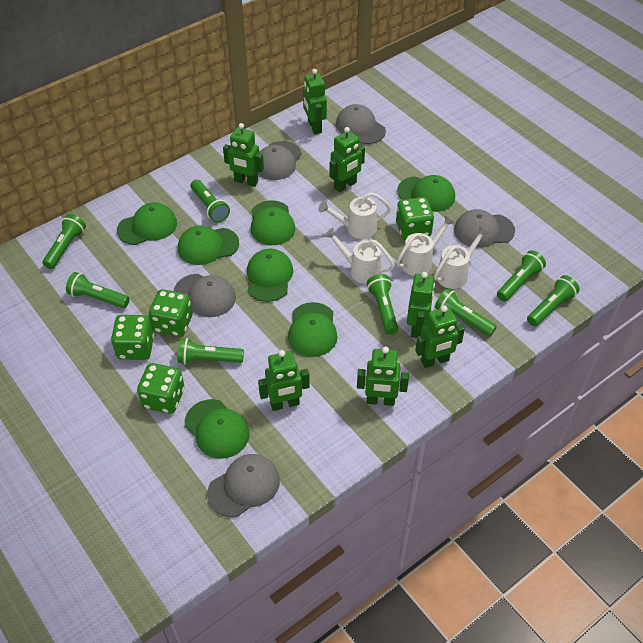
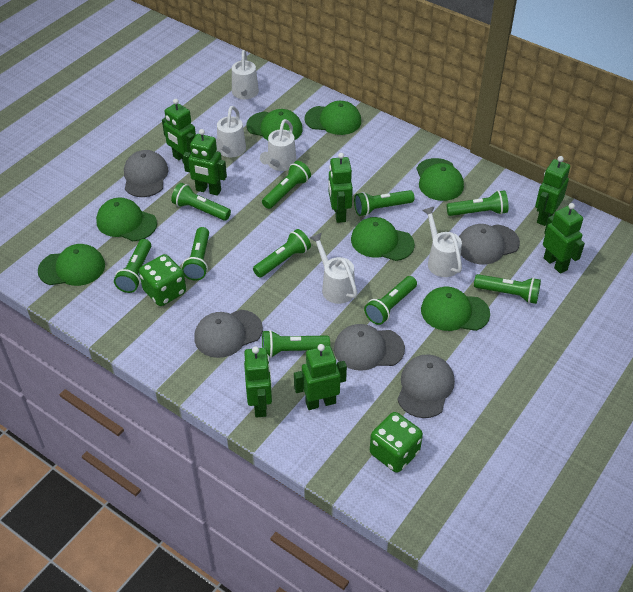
green dice: [111,315,154,360] [137,363,185,414] [149,289,193,337] [396,197,434,240] = 4 -> [139,254,186,306] [370,412,423,473] = 2
green flashlight: [42,214,86,269] [66,272,129,308] [177,338,244,365] [191,179,230,222] [367,274,398,335] [435,288,497,336] [497,250,546,301] [527,275,580,326] = 8 -> [114,239,151,293] [171,183,231,221] [182,227,209,281] [253,229,311,278] [262,161,311,209] [262,330,330,358] [354,190,414,216] [364,276,417,325] [447,190,509,216] [474,274,541,304] = 10
white watering can: [318,192,391,239] [324,228,395,284] [396,215,455,276] [434,226,489,289] = 4 -> [216,106,246,157] [232,50,259,99] [260,119,297,171] [310,233,358,304] [422,206,462,277] = 5

